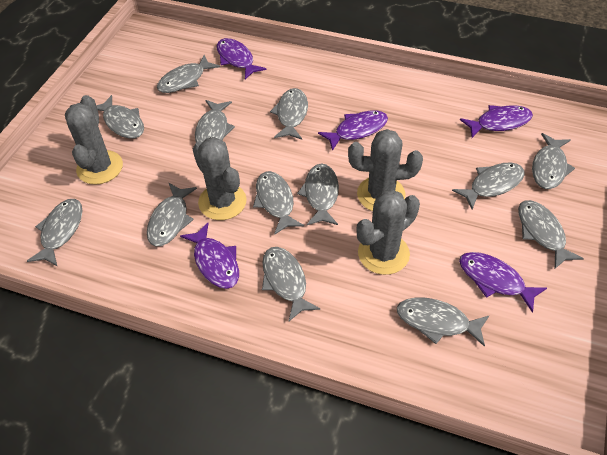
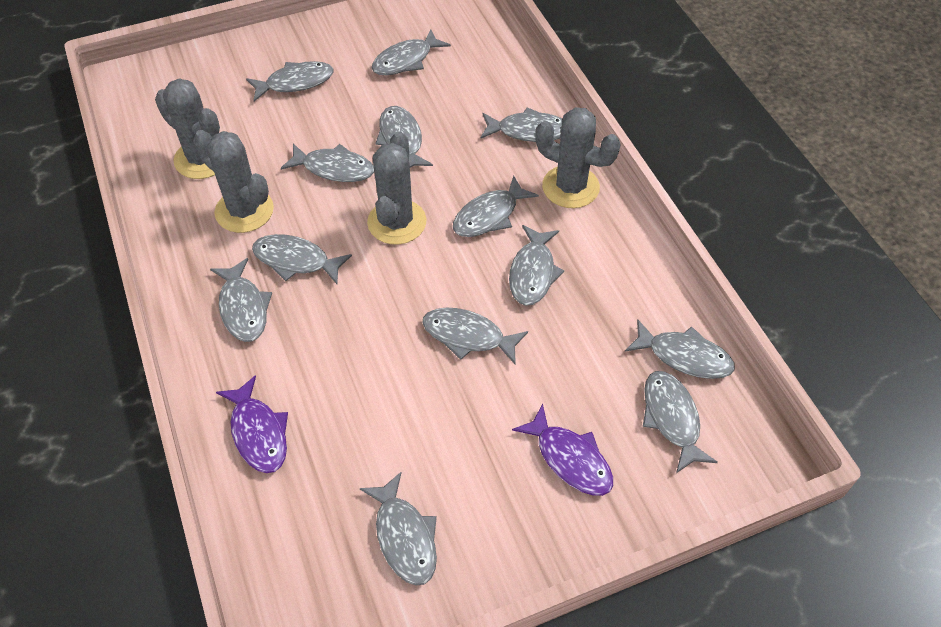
purple fish: [180,223,239,289] [217,38,267,79] [318,110,388,151] [459,252,547,313] [460,105,533,138] = 5 -> [216,375,288,473] [512,404,613,496] = 2

